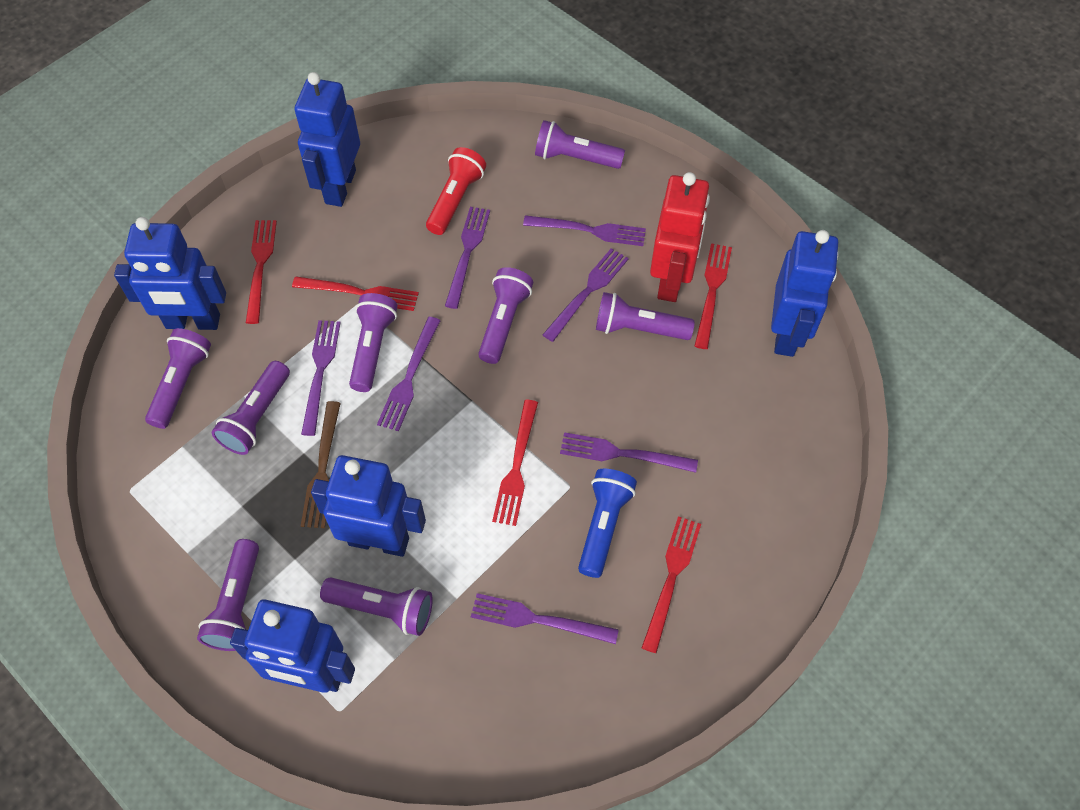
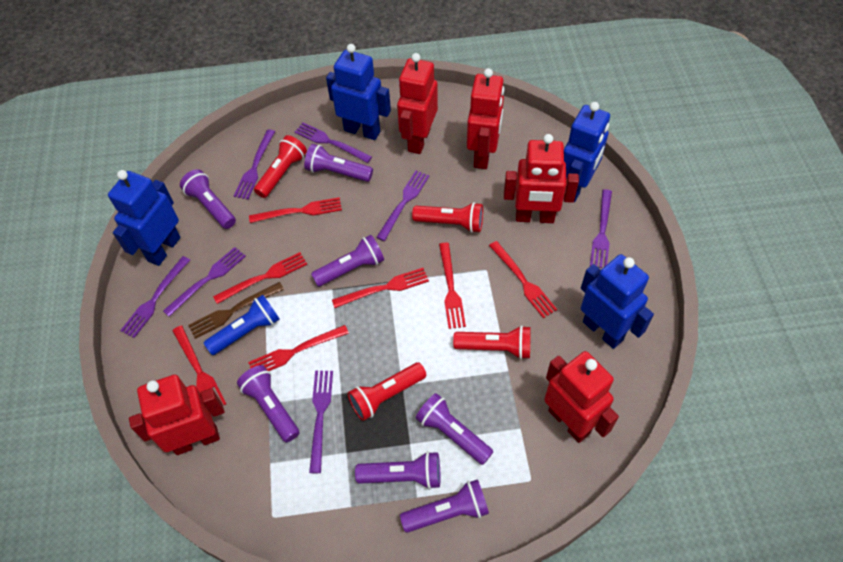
blue robot: [114,217,226,330] [230,600,355,693] [295,72,360,207] [311,455,426,557] [771,230,839,357] = 5 -> [108,170,181,266] [326,44,391,140] [564,102,610,202] [581,254,654,349] = 4
purple flashlight: [145,328,211,429] [197,539,259,651] [212,361,290,455] [320,577,433,636] [349,293,397,392] [478,267,533,364] [535,120,625,169] [596,292,695,340] = 8 -> [180,169,236,229] [237,365,299,443] [304,144,373,182] [311,235,384,287] [355,451,441,489] [400,479,489,533] [415,393,493,465] = 7
red flashlight: [426,147,486,235] = 1 -> [254,135,307,198] [348,363,426,421] [412,202,483,233] [453,325,531,359] = 4
red fork: [246,220,277,324] [292,276,419,311] [492,400,538,526] [642,516,701,653] [695,243,732,349] = 5 -> [172,326,226,405] [213,252,307,304] [248,325,349,371] [249,197,342,223] [332,268,429,308] [439,243,466,329] [489,241,557,318] = 7
red robot: [650,172,710,302] = 1 -> [129,375,224,455] [397,53,438,154] [467,68,504,169] [504,134,579,223] [544,351,619,443] = 5

